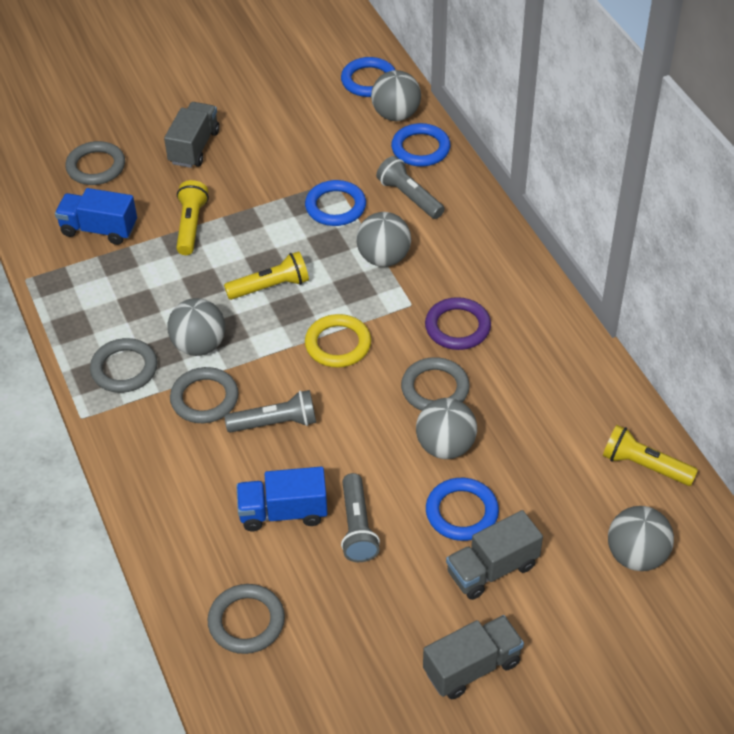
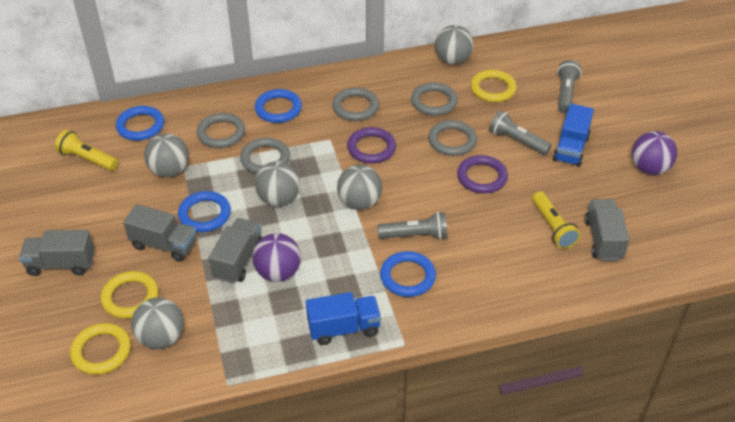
grey truck: [164,102,220,168] [423,615,524,699] [446,510,543,600] = 3 -> [19,230,94,276] [123,204,196,262] [209,218,263,284] [585,199,630,261] = 4
purple ball: none = 0 -> [252,233,301,282] [632,131,677,175] = 2
purple ring: [425,297,491,350] = 1 -> [347,127,396,164] [457,155,508,193] = 2
yellow flashlight: [176,180,209,255] [224,251,309,300] [603,425,698,486] = 3 -> [55,130,118,171] [532,191,581,249] = 2
yellow ring: [305,314,371,368] = 1 -> [70,323,131,375] [101,271,158,318] [470,70,517,102] = 3

